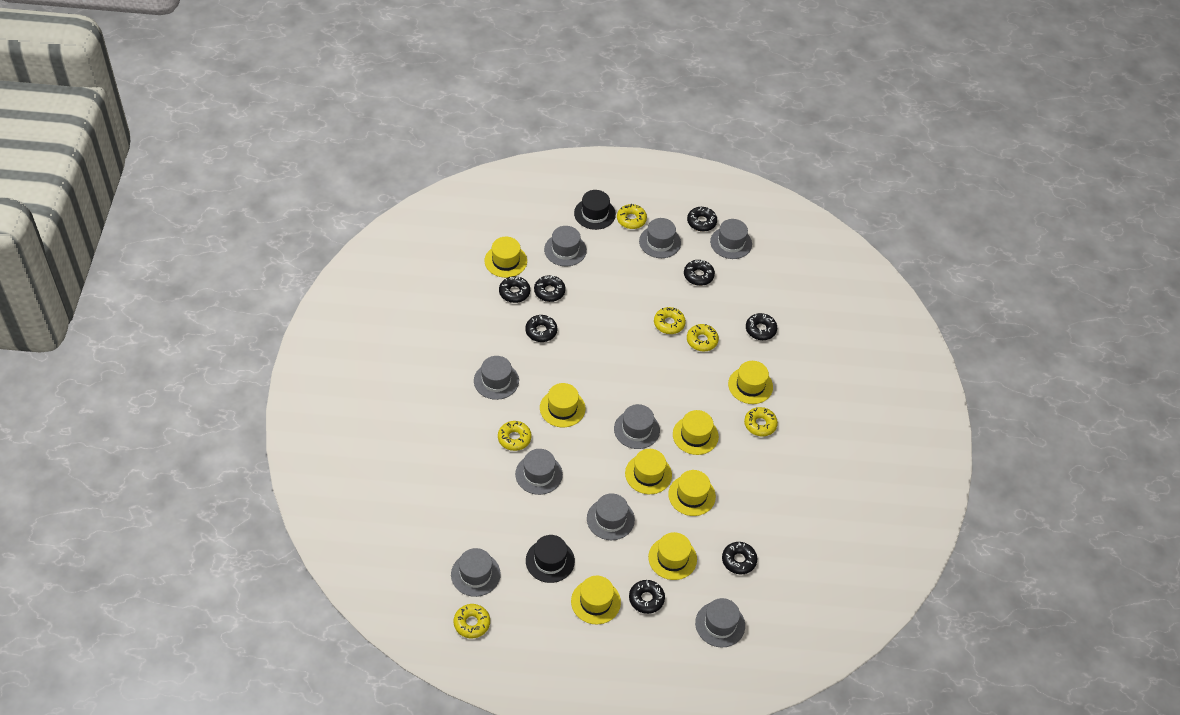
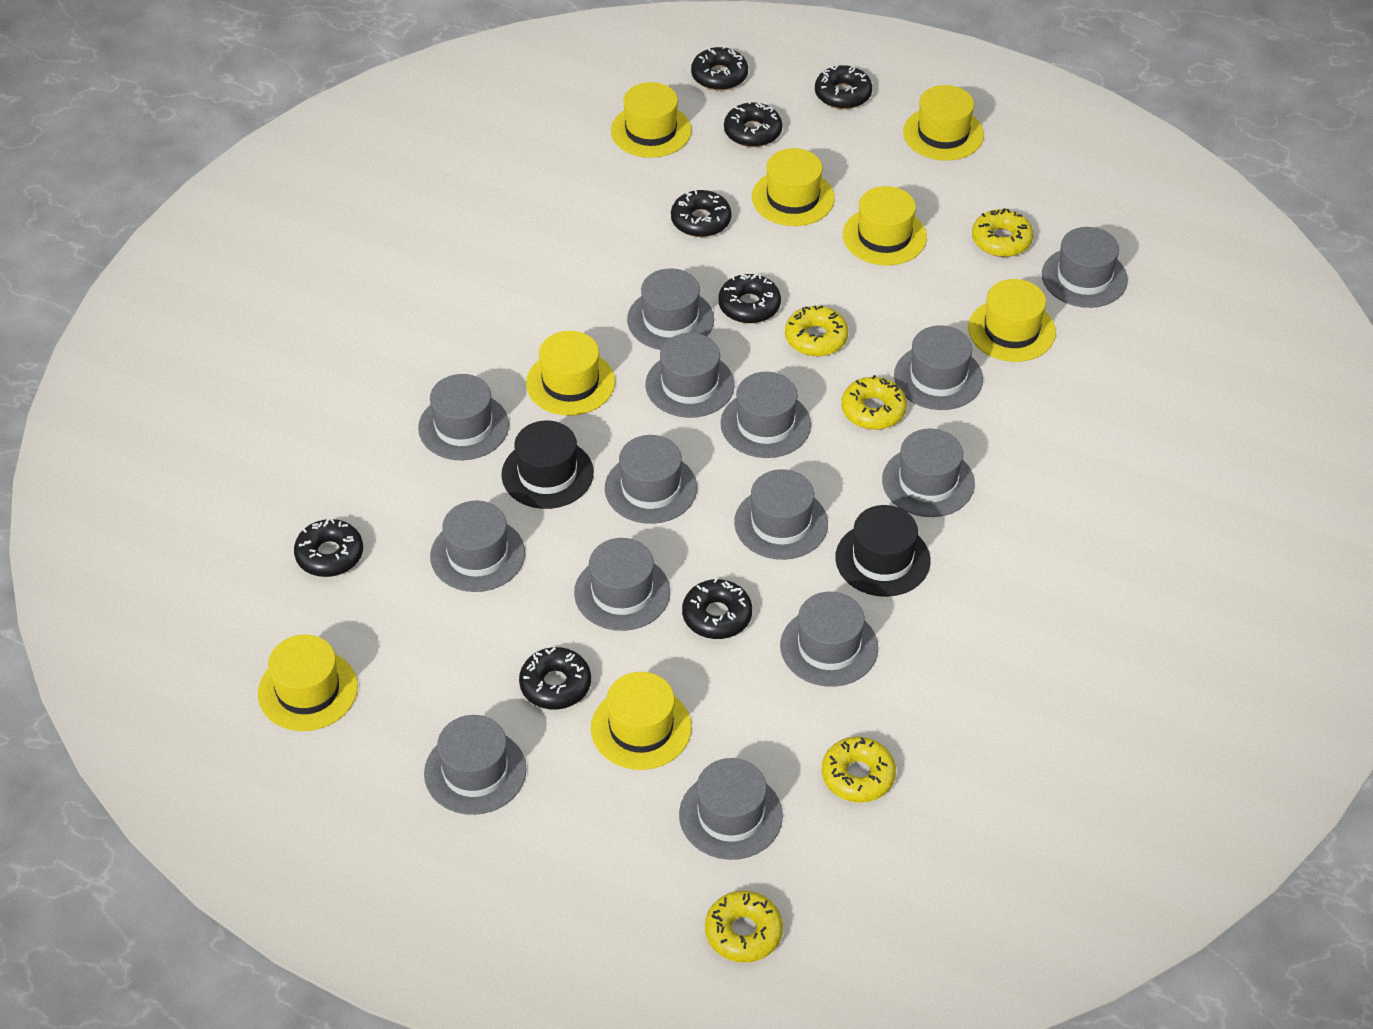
grey hat: [451,548,501,597] [474,356,519,400] [515,449,563,495] [544,226,587,266] [587,493,635,540] [614,404,660,449] [639,218,681,258] [695,598,745,647] [710,219,752,259] = 9 -> [418,374,509,460] [424,715,527,815] [430,501,525,592] [574,538,670,631] [605,435,697,524] [627,268,714,350] [645,333,735,418] [679,758,783,860] [721,372,811,458] [734,469,828,560] [780,592,878,687] [882,429,975,517] [894,325,983,410] [1042,227,1128,308] = 14
yellow donut: [454,604,490,638] [498,421,532,451] [617,204,647,229] [654,307,686,334] [687,324,719,351] [744,407,778,436] = 6 -> [705,890,783,963] [785,306,848,356] [822,737,896,803] [841,375,907,430] [972,208,1033,257] = 5

